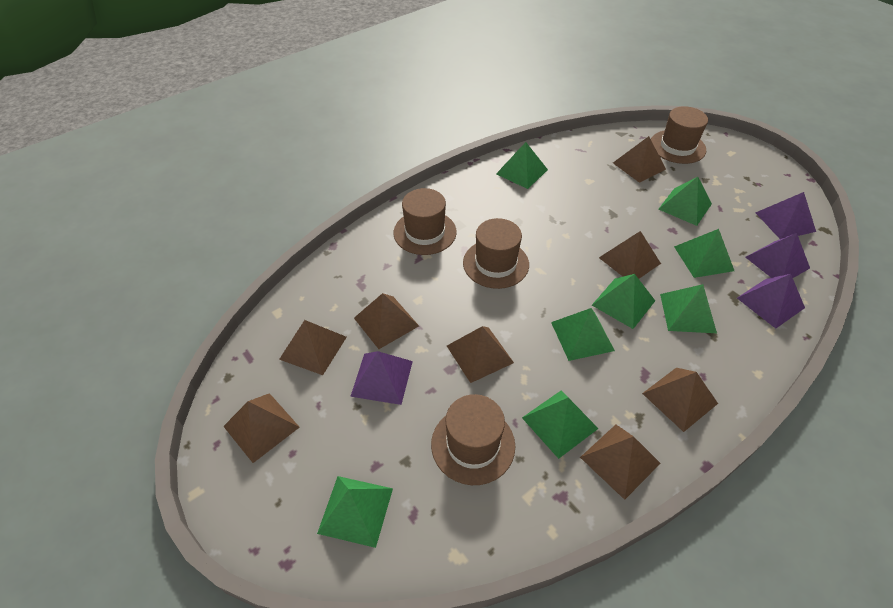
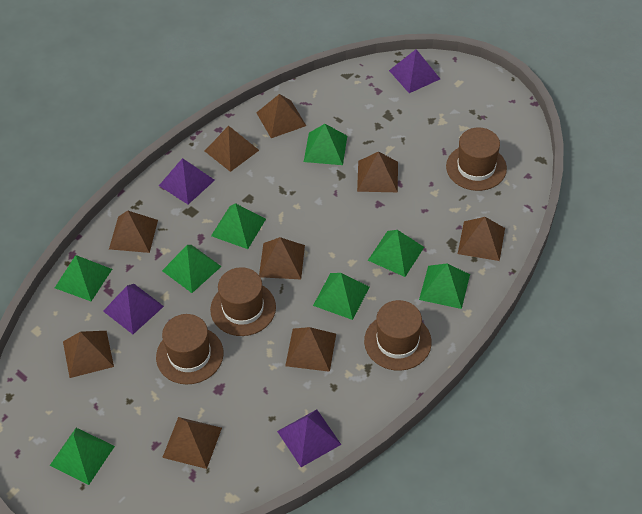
brown pyramid: [223,393,300,463] [279,320,347,375] [354,293,419,349] [447,326,514,383] [580,425,661,500] [599,231,661,279] [613,136,666,183] [642,368,718,432] = 8 -> [63,331,114,378] [109,210,158,253] [162,417,222,469] [205,126,259,172] [256,94,306,138] [259,237,305,279] [285,327,336,372] [357,152,398,192] [458,217,505,261] = 9

